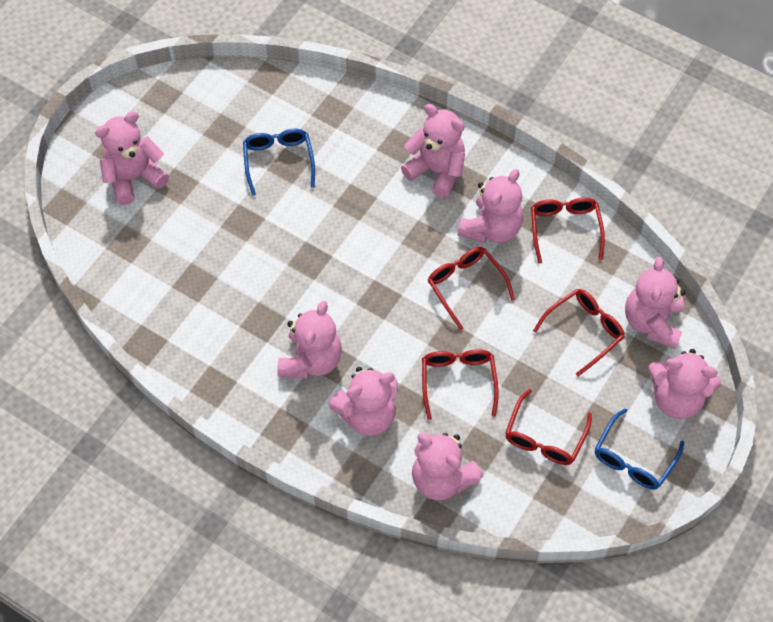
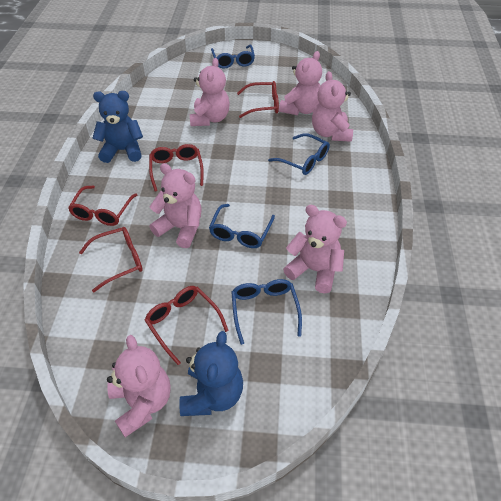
blue glasses: [243,128,315,196] [595,408,684,490] = 2 -> [209,204,275,248] [211,45,255,68] [231,279,302,345] [268,133,330,175] = 4
blue teddy bear: none = 0 -> [93,91,143,163] [179,331,243,416] = 2
pink teddy bear: [95,111,169,205] [277,300,342,379] [329,367,398,436] [401,104,465,198] [412,433,483,500] [457,169,523,244] [625,257,686,349] [648,349,721,419] = 8 -> [107,335,171,437] [150,163,202,248] [190,58,230,126] [279,51,322,115] [283,205,347,294] [312,71,353,142] = 6

